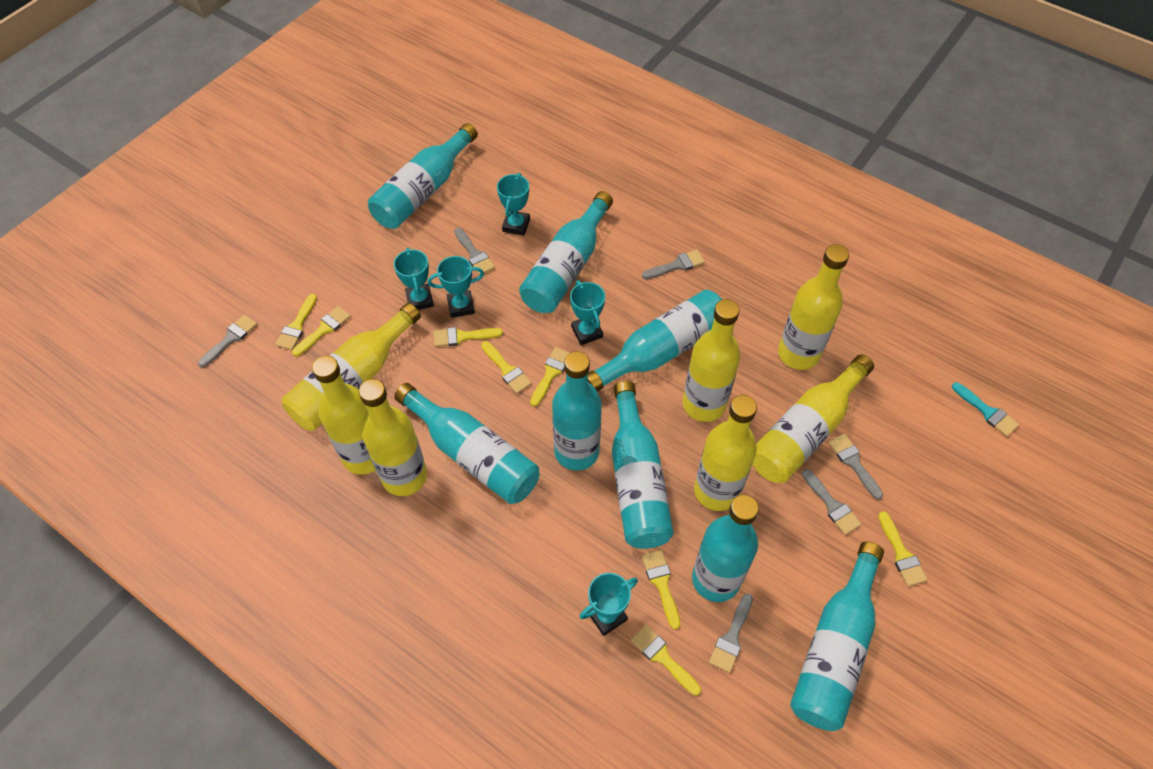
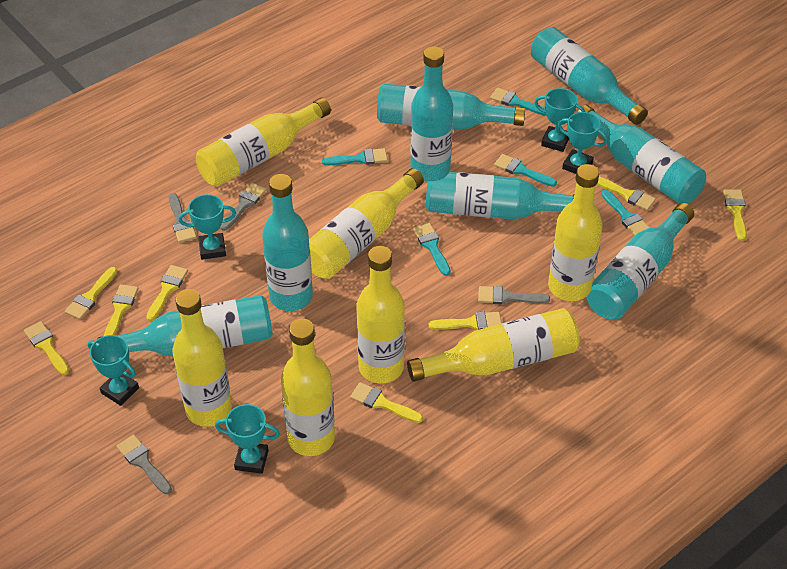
grey brush: [198,314,257,367] [454,228,495,275] [642,249,705,279] [709,593,753,673] [802,469,861,535] [828,434,883,500] = 6 -> [116,434,172,494] [169,193,197,243] [220,183,267,231] [478,286,550,304] = 4
turquoise brush: [952,382,1019,437] = 1 -> [322,148,388,165] [413,223,451,276] [490,88,547,116] [494,154,557,187] [601,189,650,236] = 5

